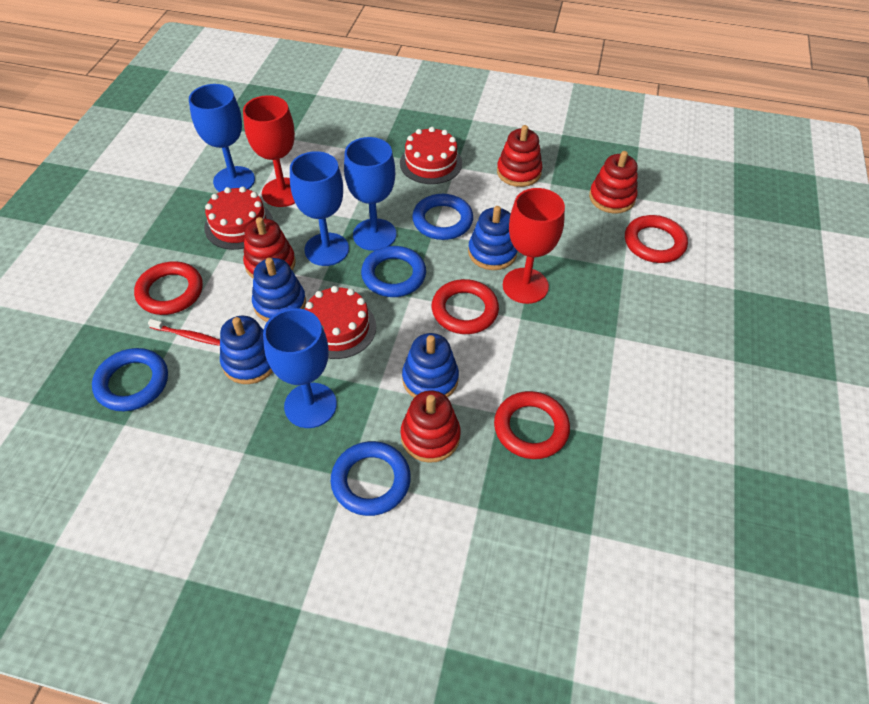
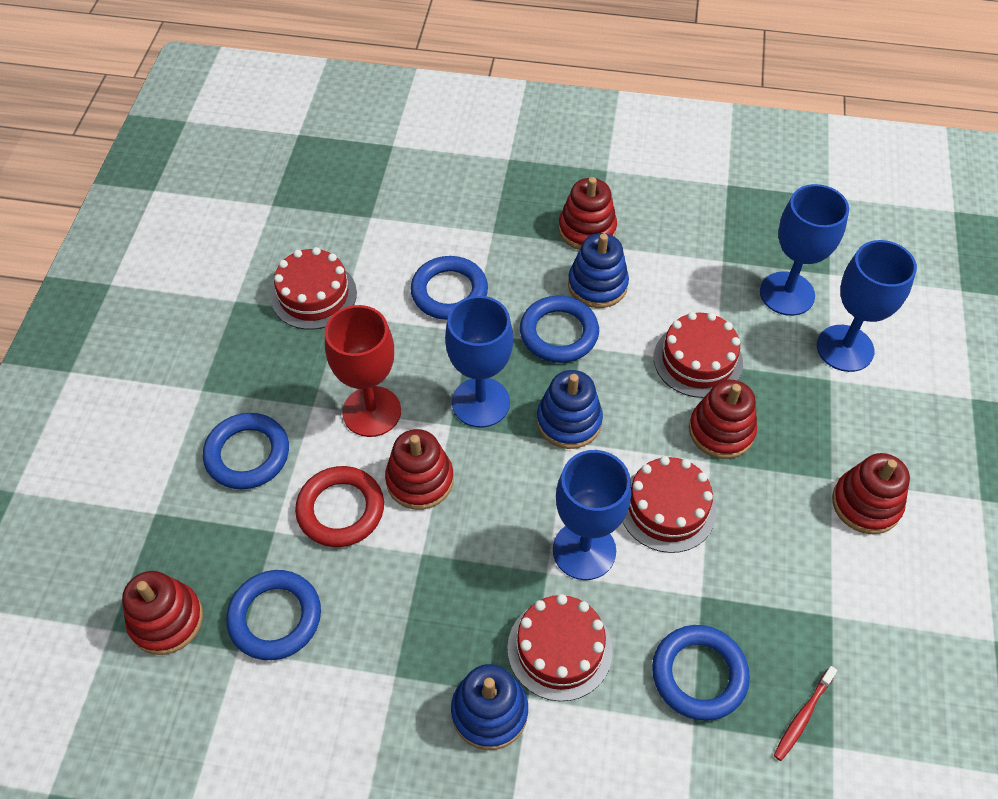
blue ring: [92,348,168,411] [331,441,411,516] [361,246,426,297] [412,194,473,240] = 4 -> [203,413,289,489] [226,570,321,660] [411,256,488,320] [520,296,599,363] [652,625,750,721] = 5
blue stacking toy: [220,316,273,384] [252,258,306,322] [402,333,459,397] [468,206,517,270] = 4 -> [451,664,528,750] [537,370,603,449] [568,233,629,308] = 3
red cake: [204,186,273,250] [305,286,376,359] [400,127,462,184] = 3 -> [271,247,357,330] [507,594,613,701] [623,456,717,553] [654,312,743,398] = 4
red goblet: [243,95,295,207] [503,188,565,304] = 2 -> [325,305,401,437] = 1
red ring: [134,261,203,315] [432,279,499,334] [494,391,570,459] [625,215,688,263] = 4 -> [295,466,384,547] = 1
red stacking toy: [243,217,296,278] [401,390,461,463] [497,125,542,187] [589,151,638,213] = 4 -> [122,571,203,655] [385,429,454,510] [559,177,617,250] [689,380,757,459] [832,453,910,534] = 5

